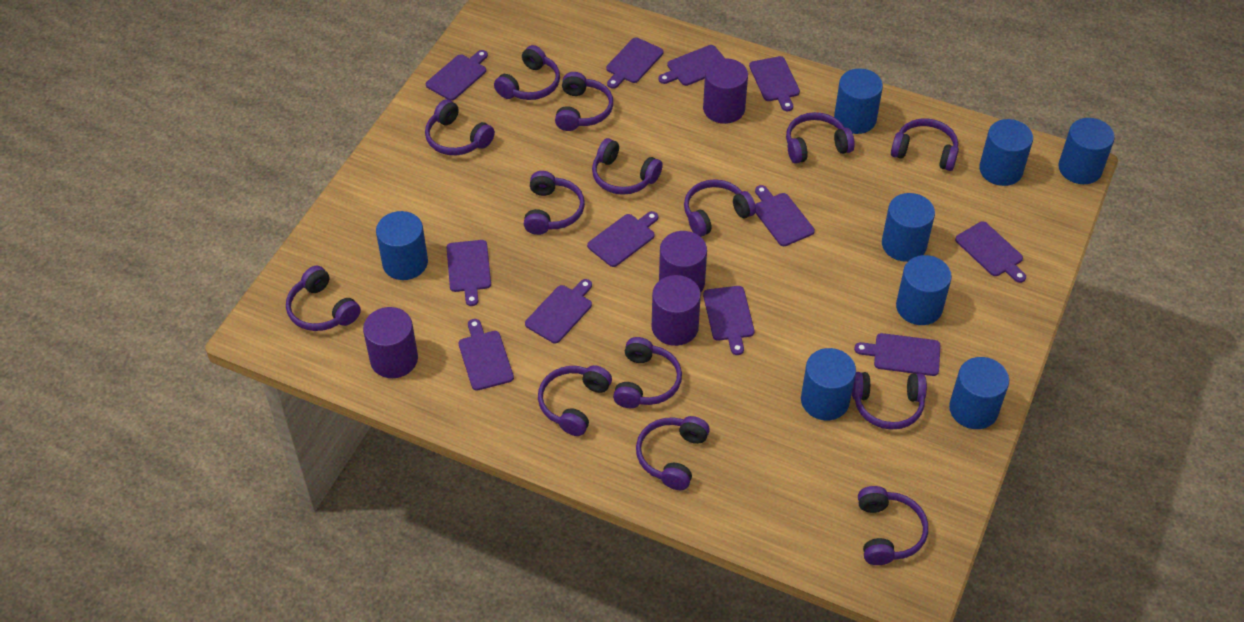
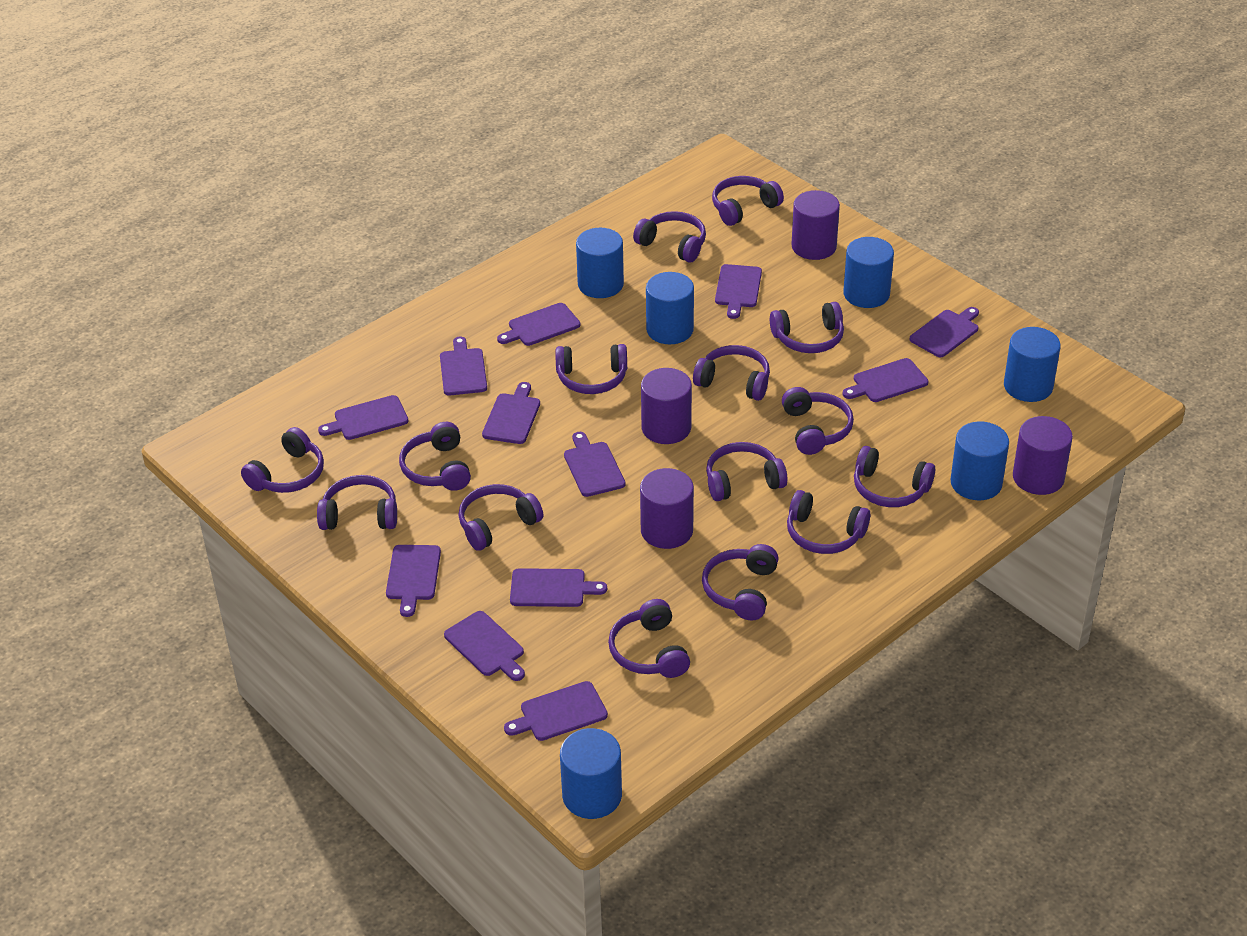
blue cylinder: [376,211,428,280] [801,348,856,420] [834,69,883,134] [882,193,935,262] [896,255,952,325] [949,357,1009,429] [979,119,1033,186] [1058,118,1115,184] = 8 -> [560,728,622,819] [576,228,624,298] [646,272,694,344] [843,237,894,308] [951,422,1009,500] [1004,327,1061,402] = 6
purple headphones: [286,266,361,331] [425,99,495,155] [494,45,560,100] [524,171,585,235] [538,365,612,436] [555,72,613,131] [592,138,663,195] [613,337,682,408] [636,416,710,490] [684,179,756,237] [786,112,855,164] [852,372,927,430] [858,486,928,565] [891,118,959,171] = 14 -> [241,427,324,493] [317,475,397,530] [399,422,471,491] [458,484,543,551] [555,344,627,394] [608,599,690,678] [633,211,706,262] [693,345,770,401] [702,544,779,620] [706,442,787,501] [712,176,784,226] [770,302,844,353] [782,387,854,455] [787,490,870,554] [854,446,935,507] = 15

